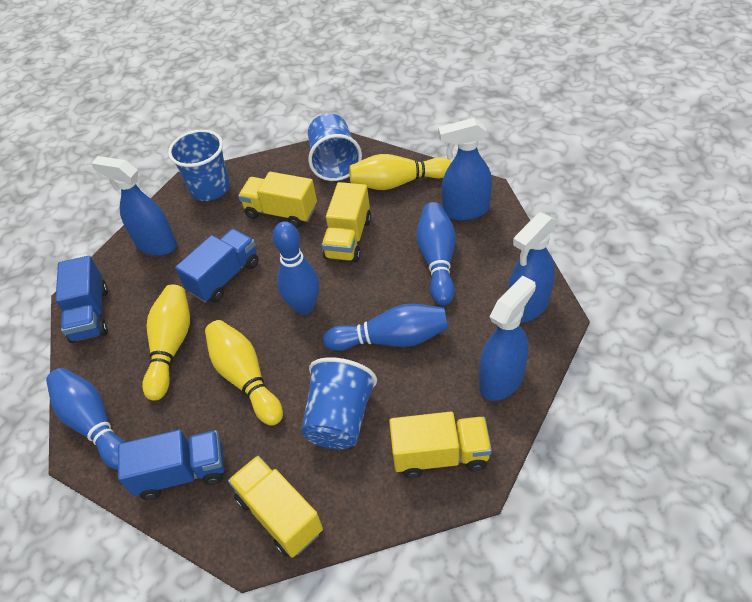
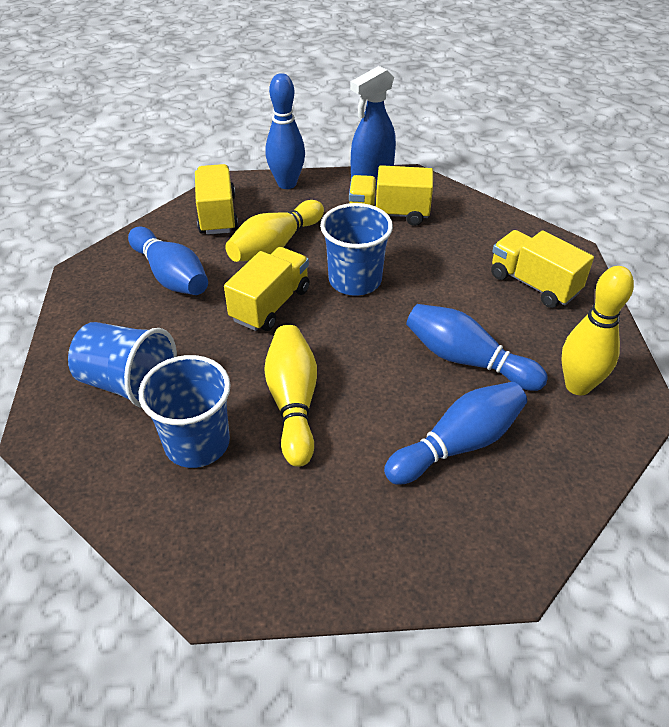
blue spray bottle: [91,156,177,256] [438,118,492,221] [479,276,536,401] [508,212,557,322] = 4 -> [350,66,396,189] = 1
blue truck: [56,256,108,343] [118,430,225,500] [175,229,258,302] = 3 -> none = 0

